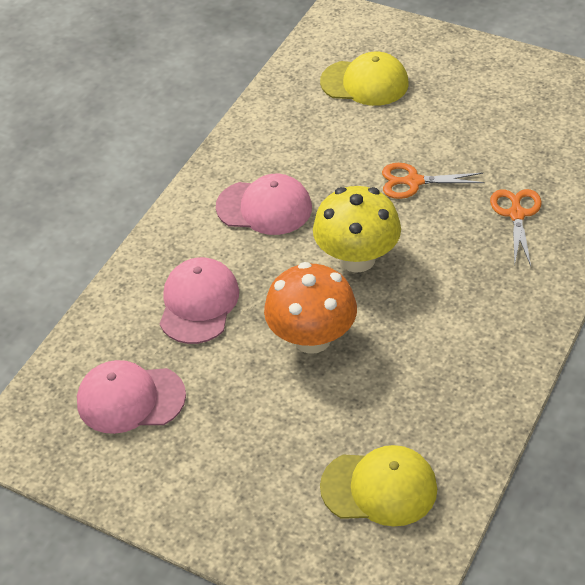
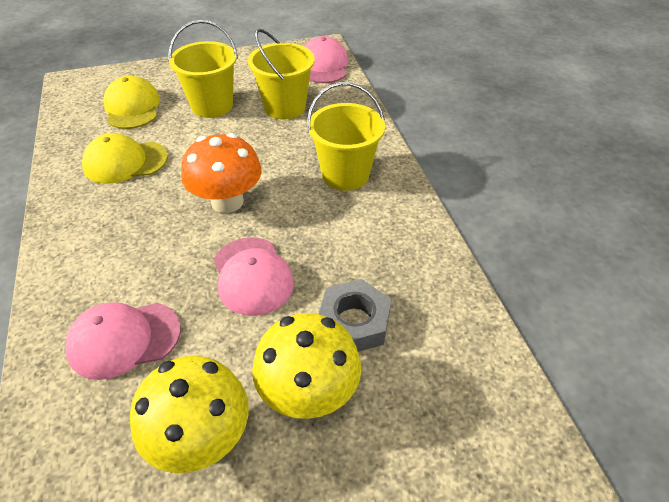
grey nut: none = 0 -> [319,279,391,352] = 1
orange scissors: [382,163,485,199] [490,189,542,266] = 2 -> none = 0
yellow bucket: none = 0 -> [168,20,238,118] [248,29,315,119] [307,82,385,191] = 3
yellow mushroom: [313,186,401,273] = 1 -> [130,356,249,473] [252,313,361,419] = 2

